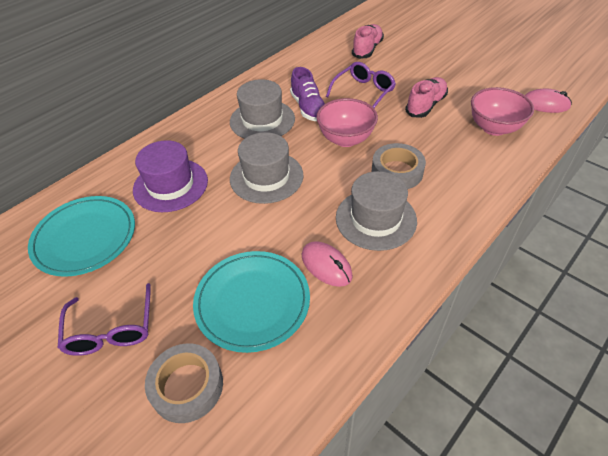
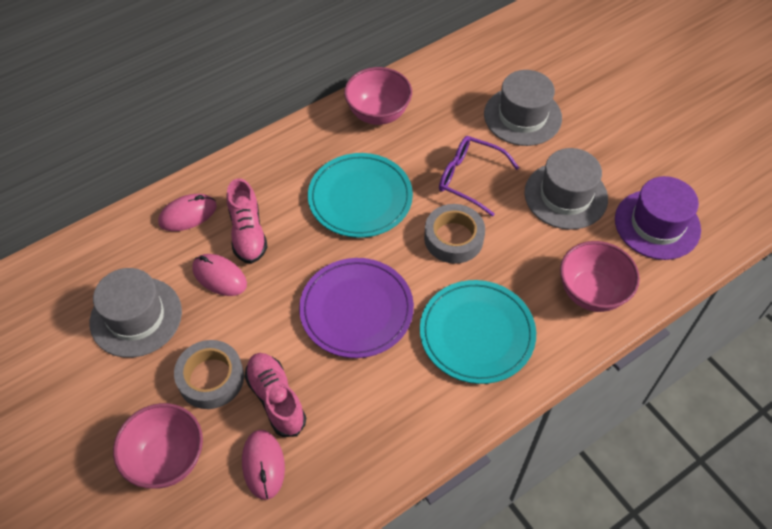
pink bowl: [317,98,378,147] [471,87,534,136] = 2 -> [113,403,203,489] [344,67,412,125] [560,241,640,312] = 3
pink mouse: [301,241,353,287] [525,89,572,113] = 2 -> [158,194,217,231] [192,254,247,296] [242,430,285,500] = 3
purple glasses: [58,283,151,356] [326,62,396,108] = 2 -> [439,136,519,217] = 1
purple plate: none = 0 -> [299,258,414,358] = 1
purple shoe: [290,67,325,121] = 1 -> none = 0

